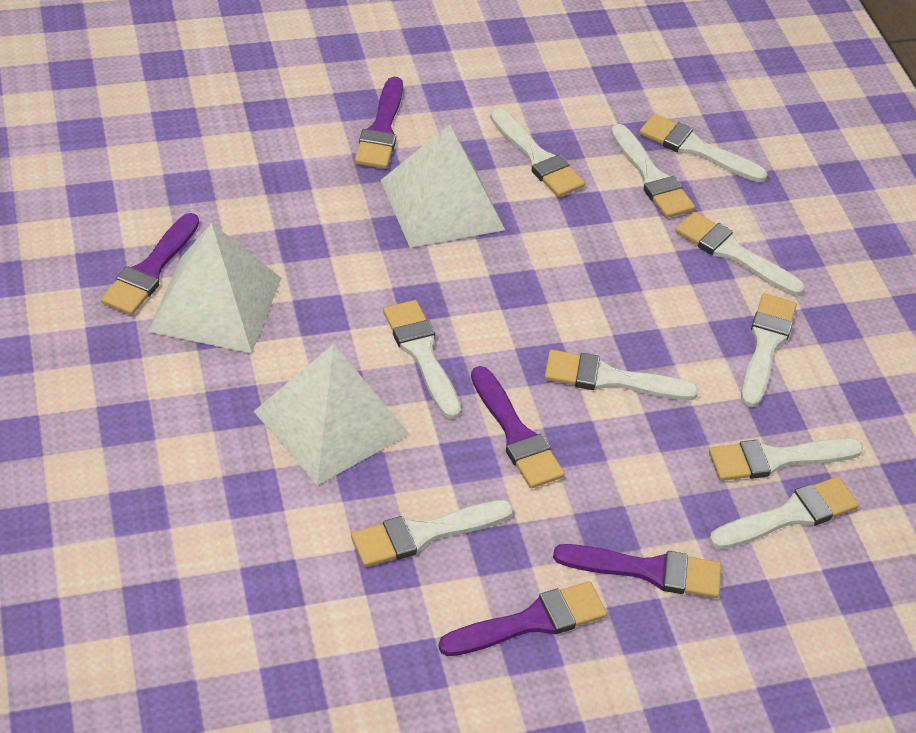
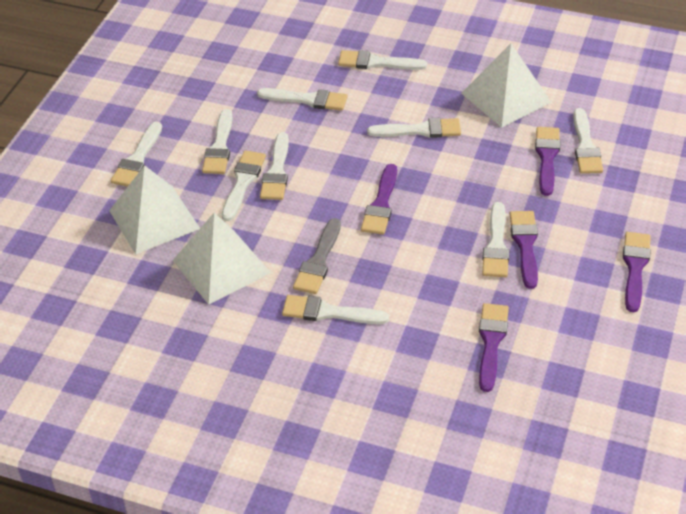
grey brush: none = 0 -> [293,218,341,294] = 1

